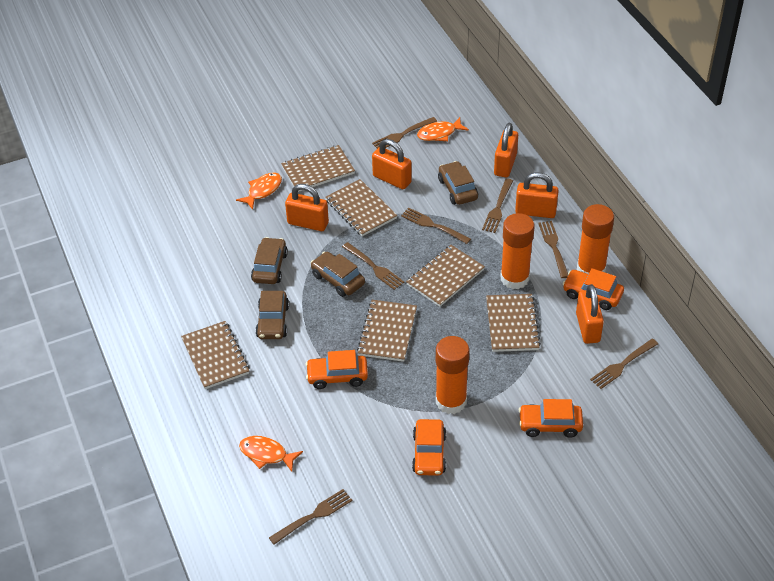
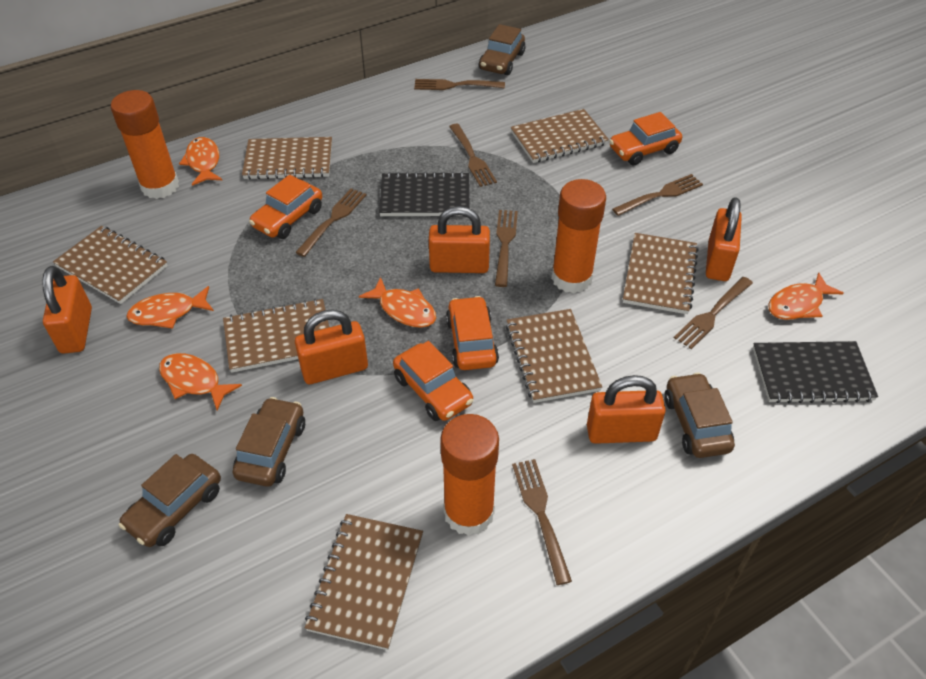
black notebook: none = 0 -> [379,172,470,216] [753,341,878,404] = 2
brown notebook: [181,321,250,389] [281,145,355,192] [325,179,397,236] [357,300,417,362] [406,245,485,307] [486,294,541,352] = 6 -> [53,226,168,304] [223,299,329,373] [242,137,332,180] [305,514,423,650] [506,309,602,403] [511,109,609,163] [623,233,699,314] = 7
orange fish: [236,172,282,210] [239,436,303,472] [417,117,469,141] = 3 -> [126,286,214,328] [159,353,242,410] [179,137,222,186] [359,277,436,328] [768,273,844,320] = 5

